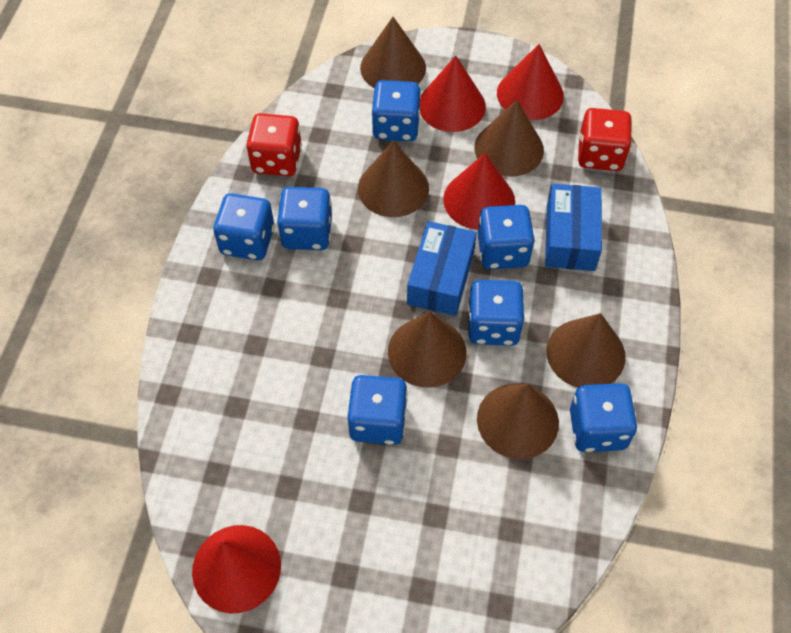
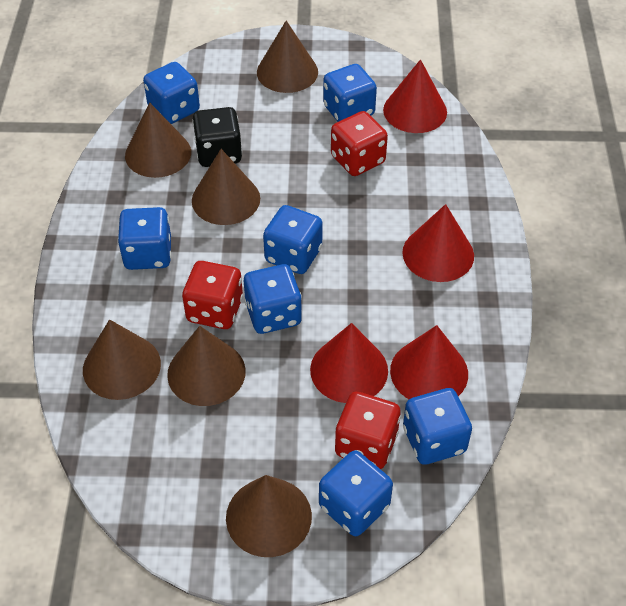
black dice: none = 0 -> [192,107,242,167] = 1
blue box: [407,221,477,316] [545,184,602,271] = 2 -> none = 0
red dice: [246,113,302,176] [578,108,632,171] = 2 -> [182,261,243,329] [331,111,388,176] [335,391,401,469] = 3

